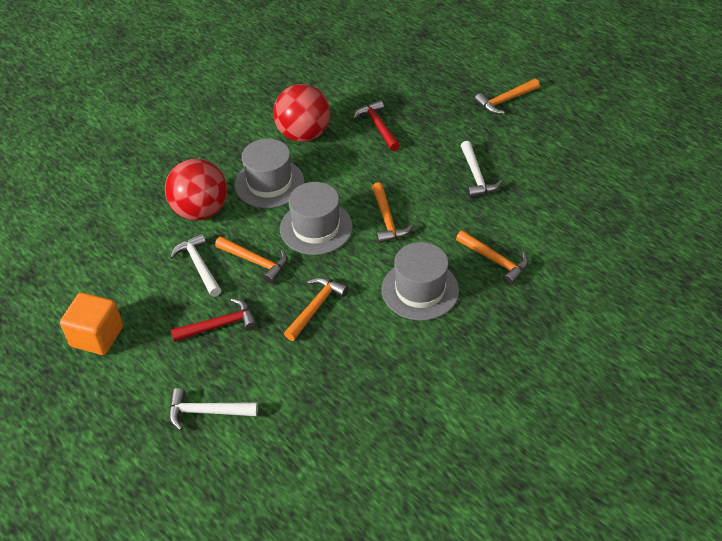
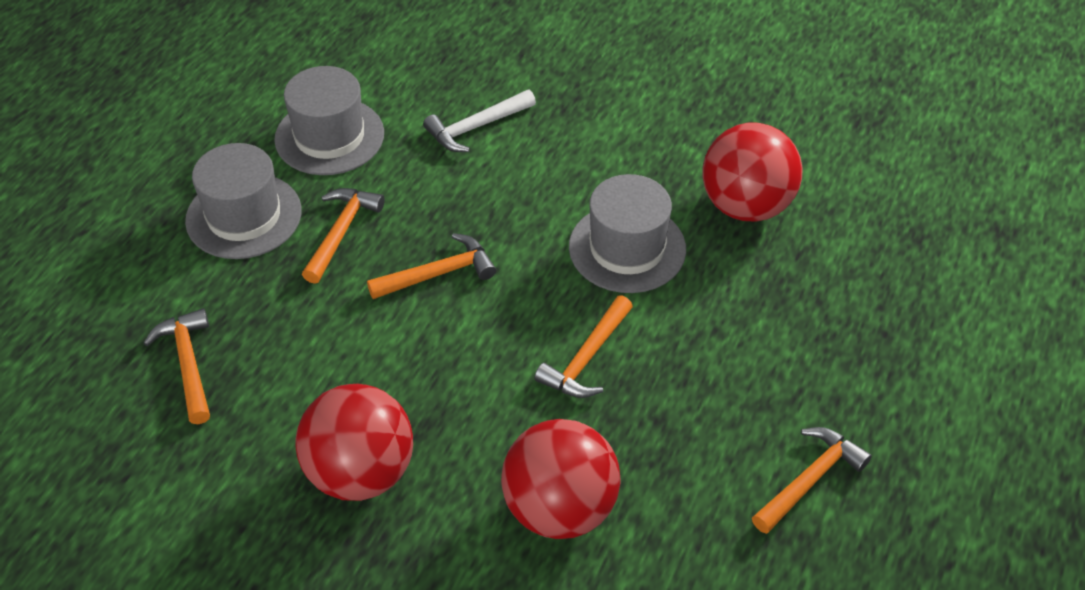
orange cube: [60,293,123,355] = 1 -> none = 0
red ball: [165,159,227,220] [273,84,330,142] = 2 -> [296,384,413,501] [501,419,620,539] [702,123,803,222] = 3
red hammer: [171,298,257,342] [353,100,400,151] = 2 -> none = 0
white hammer: [169,388,258,431] [170,233,221,297] [461,141,502,197] = 3 -> [423,90,536,152] = 1

